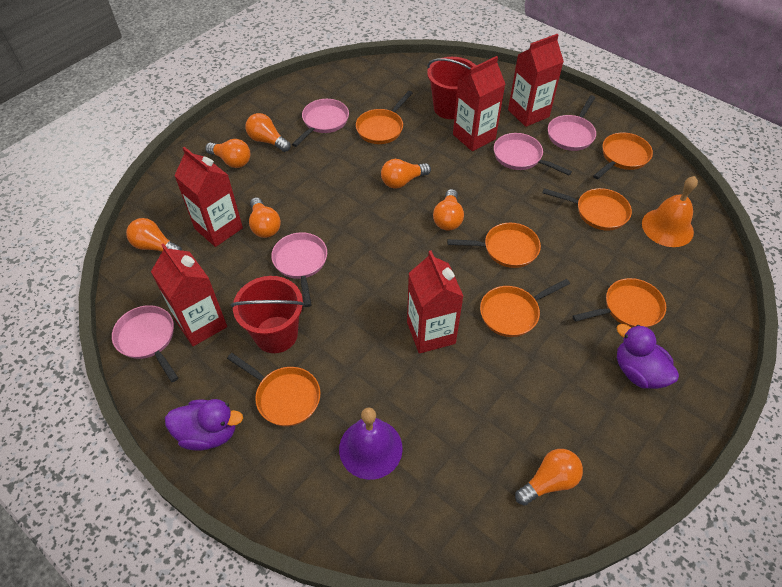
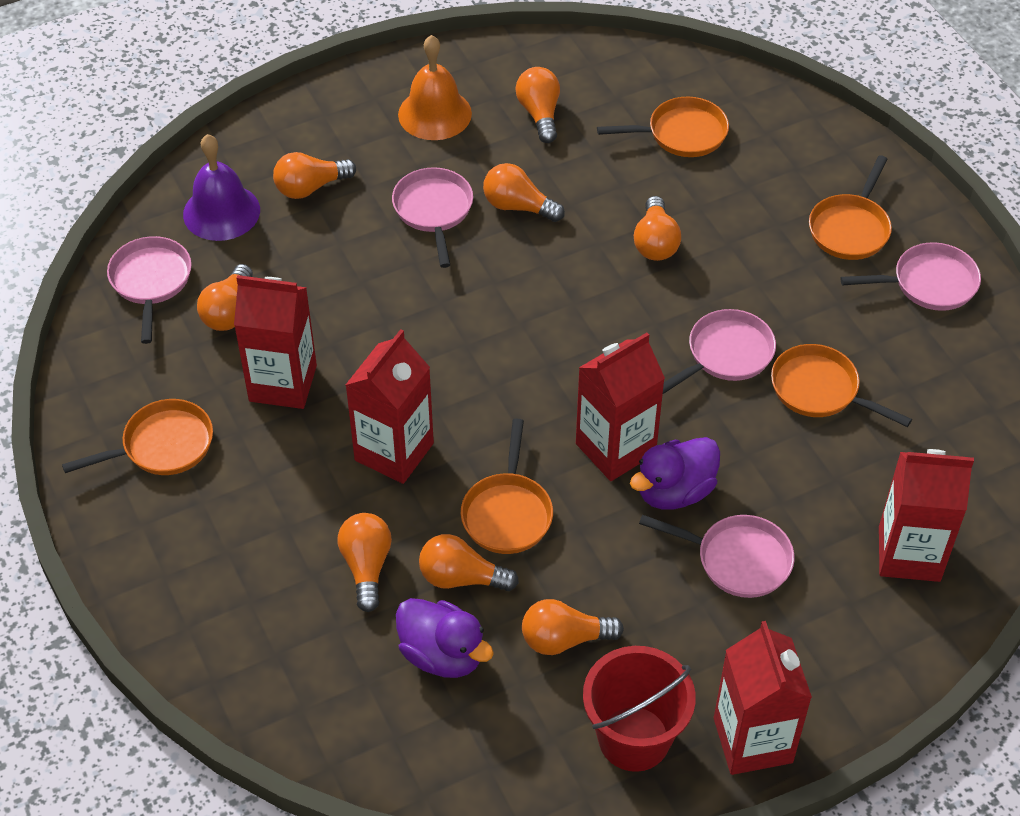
orange light bulb: [126,218,182,252] [205,139,250,168] [245,113,291,152] [249,197,281,238] [381,159,431,189] [433,189,464,231] [515,449,583,506] = 7 -> [197,264,253,331] [273,152,356,199] [338,513,392,612] [419,534,519,591] [483,163,565,222] [515,67,560,143] [522,599,624,655] [634,196,681,261] = 8
orange pan: [227,353,321,426] [356,91,413,144] [447,223,541,268] [480,279,570,337] [543,188,632,231] [572,278,666,328] [593,132,653,179] = 7 -> [62,399,213,475] [461,419,553,554] [597,97,729,157] [771,344,912,427] [809,155,892,260] = 5
red bucket: [231,276,304,353] [427,57,476,119] = 2 -> [583,646,696,772] = 1

